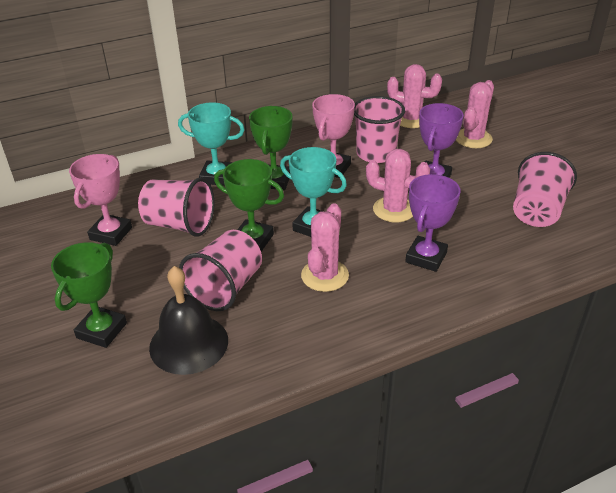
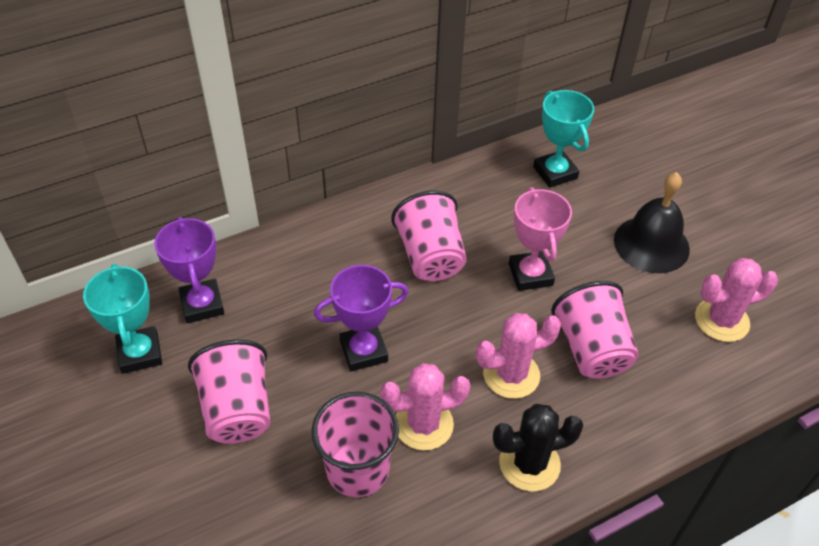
black cactus: none = 0 -> [493,404,583,492] = 1
green trophy: [51,242,127,348] [214,159,284,252] [249,106,293,190] = 3 -> none = 0
pink cactus: [301,203,349,292] [366,149,430,222] [387,64,442,128] [456,80,494,148] = 4 -> [380,363,471,451] [476,313,561,399] [695,258,778,342] = 3
pink trophy: [69,154,132,246] [312,94,355,178] = 2 -> [509,187,572,291] = 1

